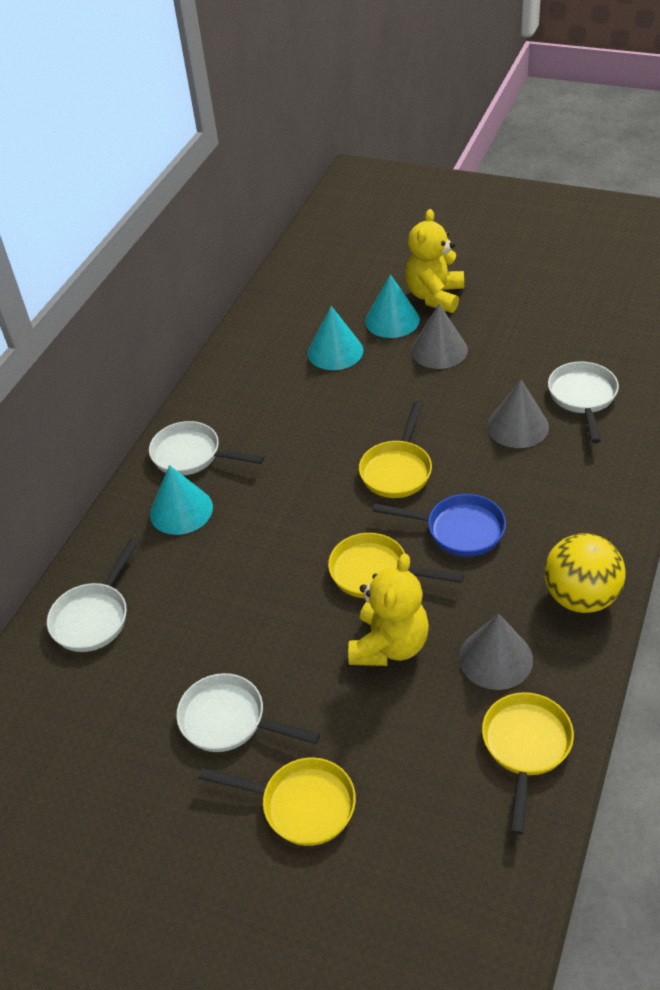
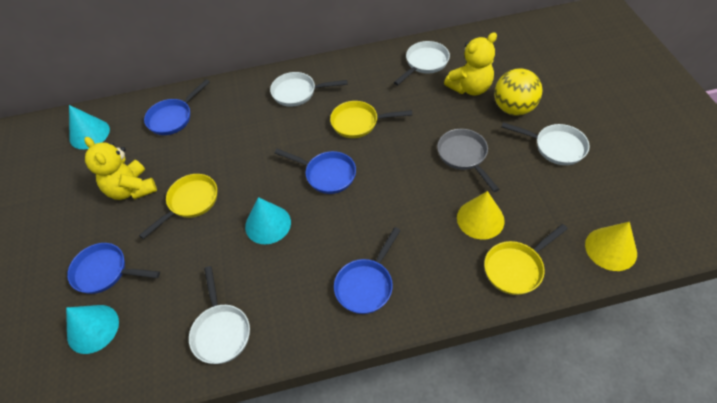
blue pan: [373,494,506,557] = 1 -> [67,243,160,294] [144,79,210,135] [274,149,356,194] [334,227,401,314] = 4
grey cone: [411,304,468,369] [459,613,533,690] [487,379,549,448] = 3 -> none = 0
grey pan: none = 0 -> [437,129,499,192] = 1
yellow cone: none = 0 -> [457,191,505,240] [585,222,637,271] = 2
yellow pan: [199,757,356,846] [328,533,464,598] [359,402,432,498] [482,692,574,835] = 4 -> [139,174,217,239] [330,101,412,138] [484,224,568,295] = 3

